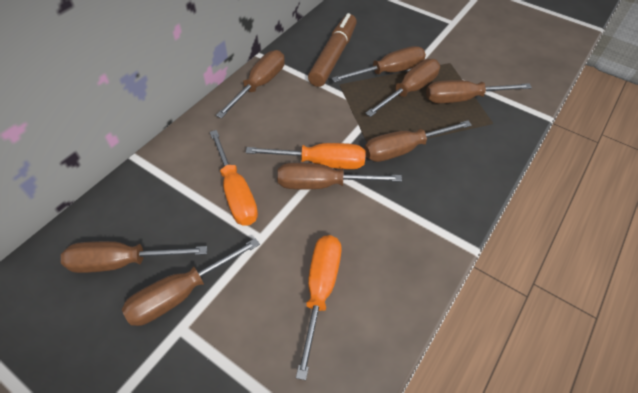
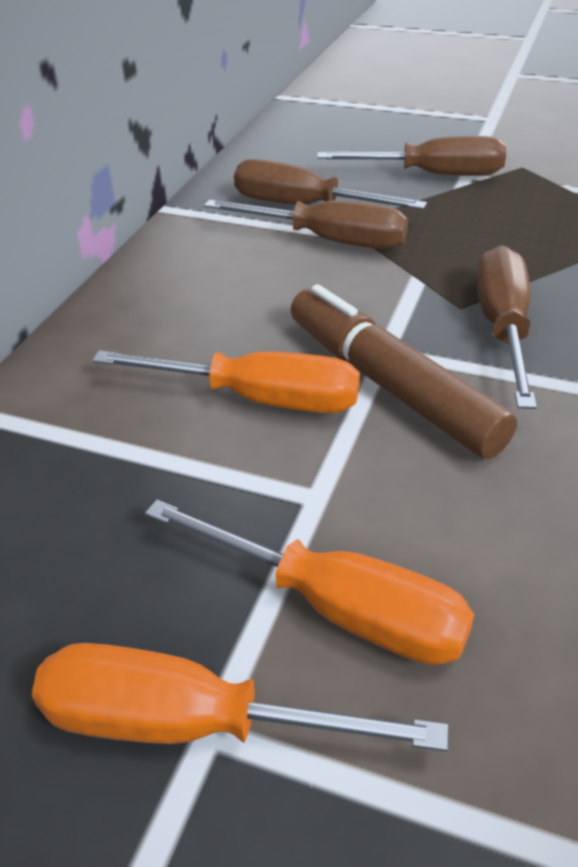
brown screwdriver: [61,241,207,273] [122,238,260,326] [216,50,285,118] [277,163,402,189] [331,46,426,83] [364,120,472,162] [365,59,440,117] [426,80,532,103] = 8 -> [204,200,408,249] [234,159,427,209] [317,136,506,176] [476,245,537,409] = 4

